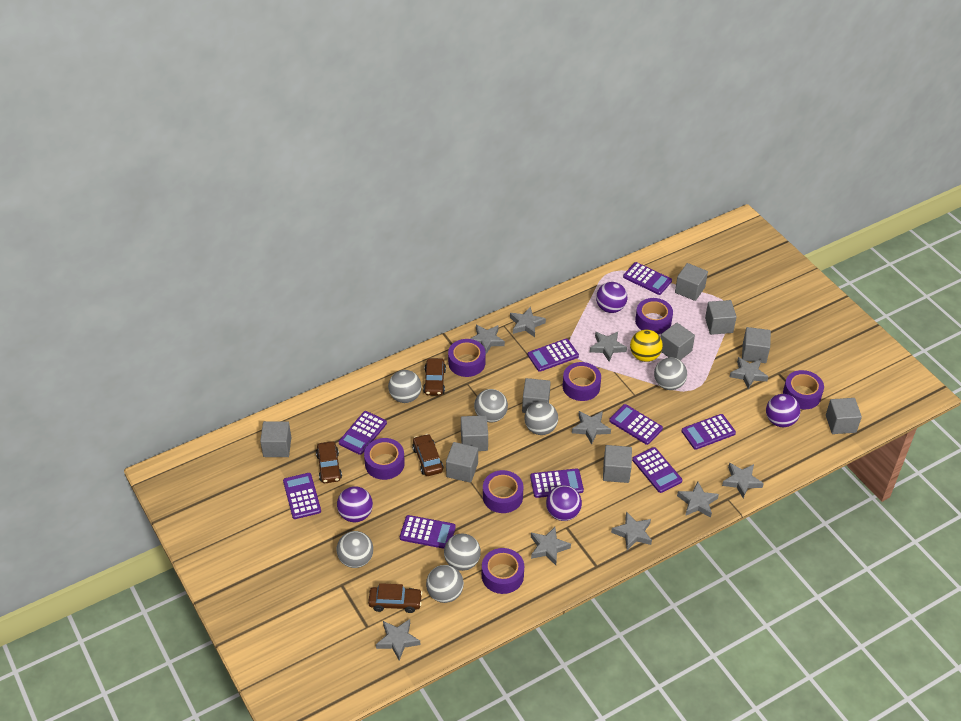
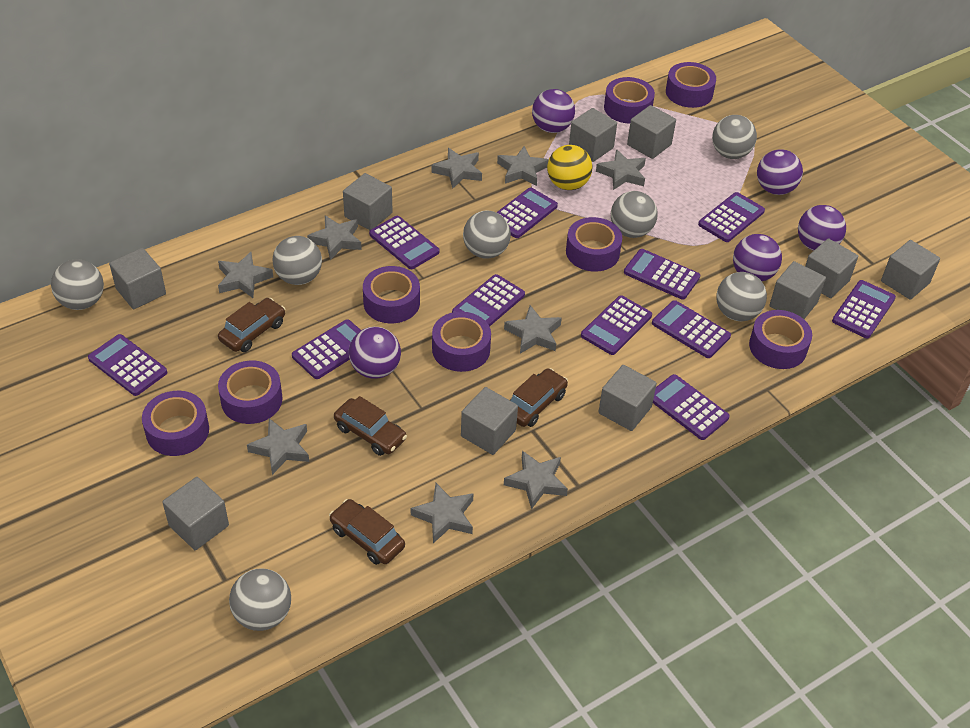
grey star: [376,619,420,661] [470,325,505,355] [510,307,546,337] [531,527,571,565] [572,411,611,444] [590,332,627,361] [611,512,652,550] [677,482,719,518] [722,463,764,498] [730,357,768,389] = 10 -> [218,252,273,298] [247,418,309,475] [307,215,362,260] [411,483,474,543] [432,148,482,189] [497,146,549,186] [504,305,562,354] [504,451,568,510] [596,149,646,190] = 9
purple ball: [337,486,373,522] [546,485,582,521] [596,282,627,313] [766,394,800,427] = 4 -> [349,327,401,379] [532,89,575,133] [733,234,782,281] [757,149,803,195] [798,205,846,251] = 5
purple calculator: [283,473,321,519] [339,411,387,455] [400,515,456,549] [528,339,579,372] [530,468,584,498] [609,404,663,445] [623,262,672,295] [632,447,682,493] [681,414,736,450] = 9 -> [88,334,167,396] [292,319,361,379] [369,216,439,269] [452,274,525,327] [496,187,558,238] [581,295,652,355] [624,249,700,300] [652,300,731,358] [653,374,730,440] [698,192,765,242] [832,280,896,339] = 11
purple tape: [364,438,405,480] [448,339,485,377] [482,548,524,594] [483,470,523,513] [563,362,601,401] [635,298,673,334] [783,370,824,409] = 7 -> [142,391,209,456] [218,361,283,424] [363,266,420,323] [432,312,491,372] [566,217,622,272] [604,77,655,124] [666,62,716,108] [749,310,812,369] = 8

